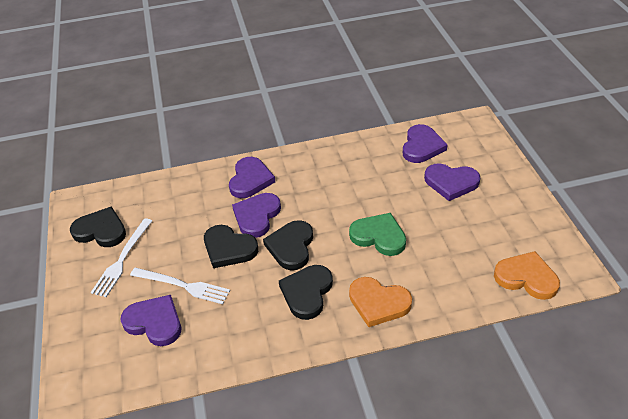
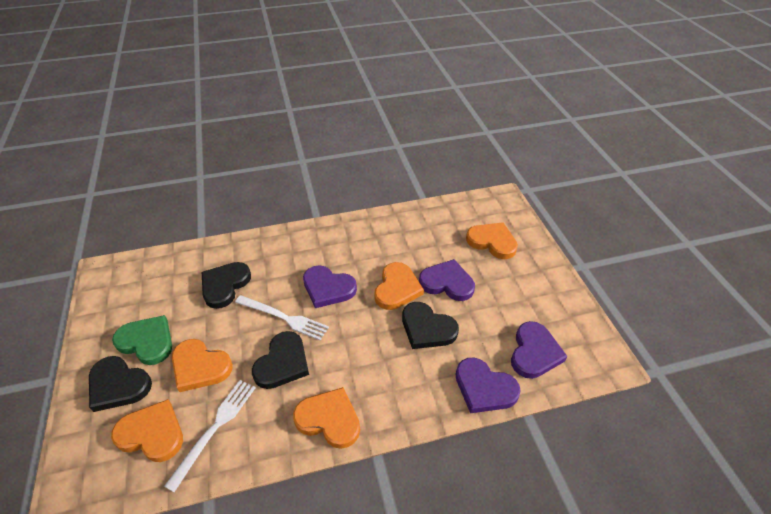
orange heart: [349,277,412,327] [494,251,560,300] = 2 -> [111,399,183,462] [172,339,233,392] [293,387,360,449] [374,262,424,310] [466,222,518,259] = 5
purple heart: [120,295,181,346] [229,157,275,198] [232,193,281,238] [403,124,447,163] [424,164,480,201] = 5 -> [303,265,357,308] [419,259,475,301] [456,358,521,413] [511,321,568,379] = 4

